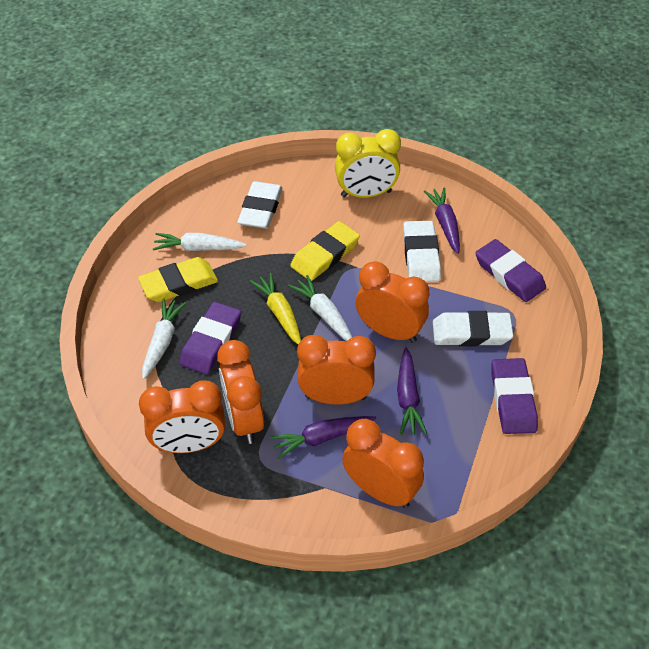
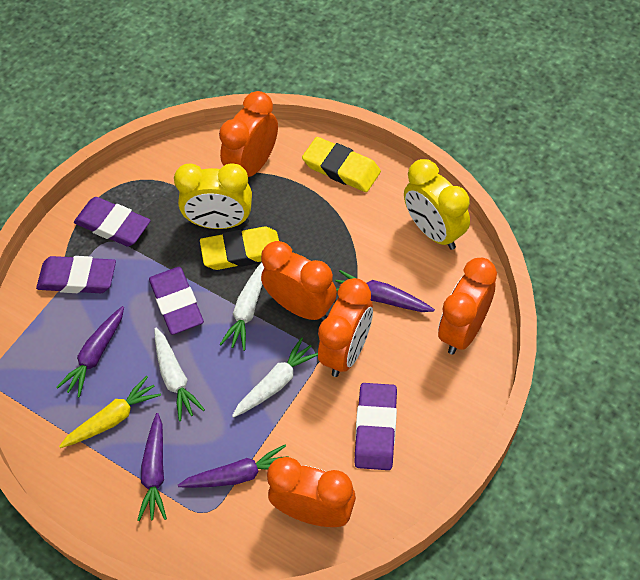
purple carrot: [270,416,376,459] [397,347,427,435] [424,187,460,254] = 3 -> [57,306,124,398] [137,413,167,521] [178,445,289,488] [335,270,435,312] = 4
purple eraser: [179,302,241,374] [475,239,546,302] [491,358,538,434] = 3 -> [36,256,116,293] [74,197,151,247] [149,267,204,335] [354,383,397,470] = 4
white eraser: [237,181,283,229] [403,221,441,282] [433,311,513,346] = 3 -> none = 0
yellow clock: [335,129,401,198] = 1 -> [174,163,252,229] [404,159,470,250] = 2

